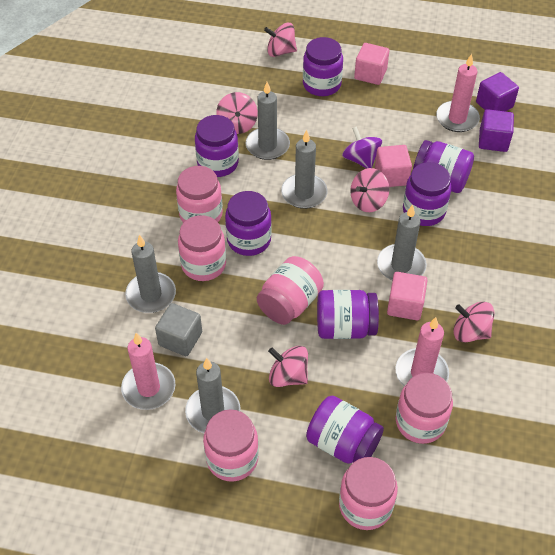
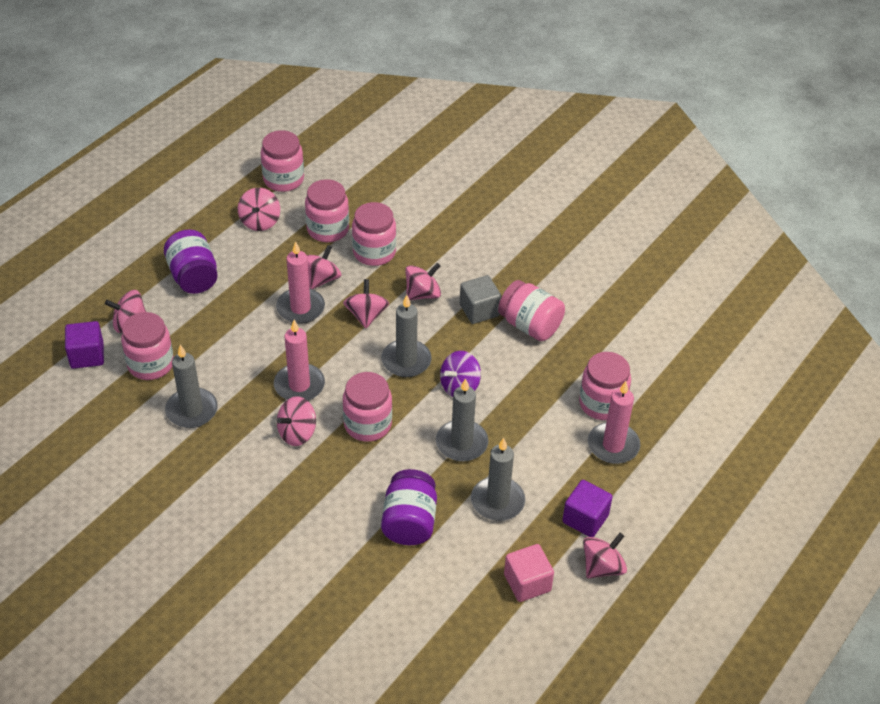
grey candle: [125,235,176,313] [185,358,240,433] [246,82,290,160] [281,130,328,209] [377,204,427,281] = 5 -> [165,345,218,428] [381,295,432,377] [436,378,488,462] [471,438,525,521] = 4
pink cube: [354,43,389,85] [375,145,412,187] [387,272,428,320] = 3 -> [504,544,554,602] = 1
pink jar: [176,166,223,223] [178,215,226,281] [203,409,259,482] [257,256,324,325] [339,457,398,530] [396,373,453,444] = 6 -> [121,312,174,380] [261,130,304,192] [305,179,349,242] [343,372,392,442] [352,202,396,266] [498,280,565,341] [579,352,631,420] = 7
pink spinning top: [216,92,258,134] [264,23,297,57] [268,346,308,387] [350,168,389,212] [454,302,494,343] = 5 -> [105,290,146,333] [238,188,280,231] [277,396,316,446] [307,245,342,289] [343,279,389,328] [405,263,441,300] [583,533,627,579] = 7
purple jar: [195,115,239,177] [225,191,272,256] [303,37,343,96] [306,396,384,464] [317,290,379,339] [403,162,451,226] [413,140,474,193] = 7 -> [164,230,218,294] [381,469,437,545] = 2

